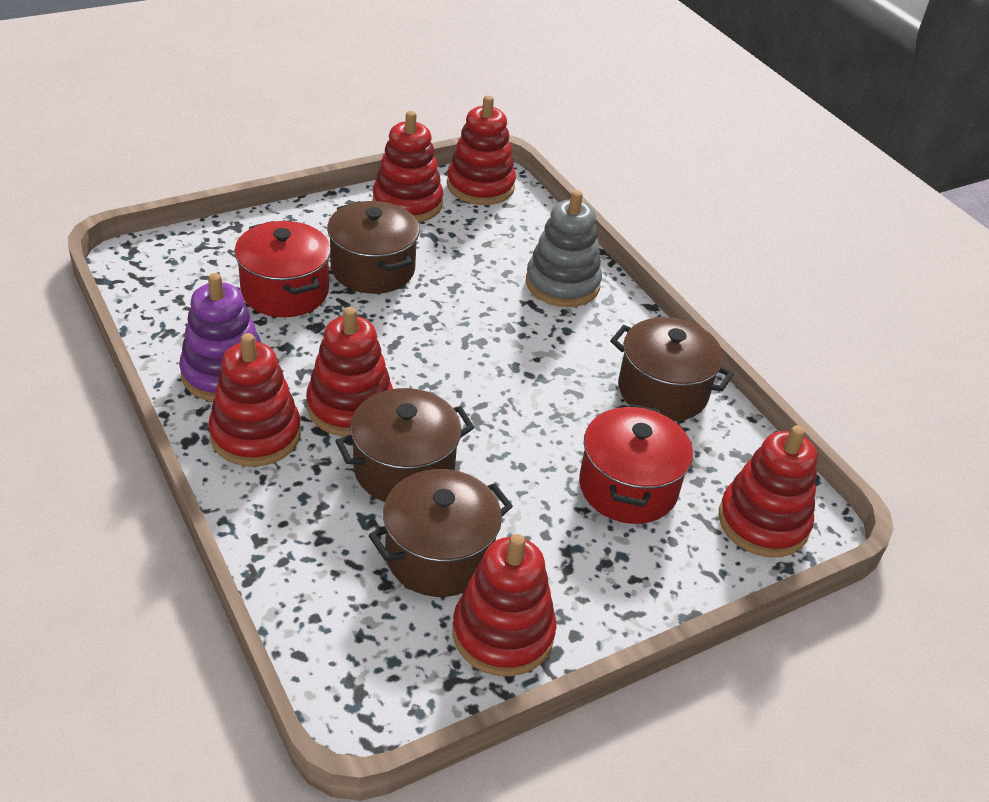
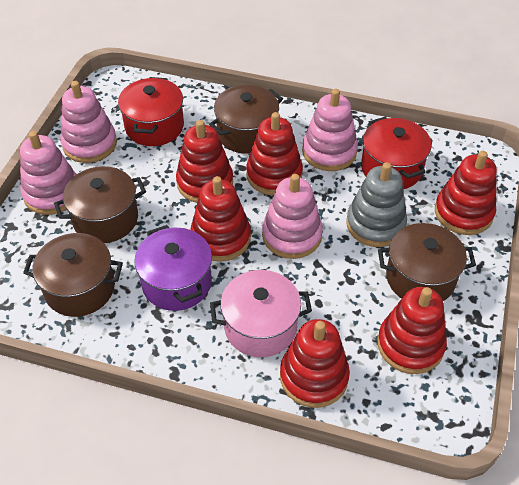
pink pot: none = 0 -> [210,270,312,357] = 1
pink stacking toy: none = 0 -> [20,131,76,215] [60,81,117,163] [262,174,323,259] [302,89,358,171] = 4
purple pot: none = 0 -> [134,225,212,311] = 1
purple stacking toy: [179,273,261,402] = 1 -> none = 0

